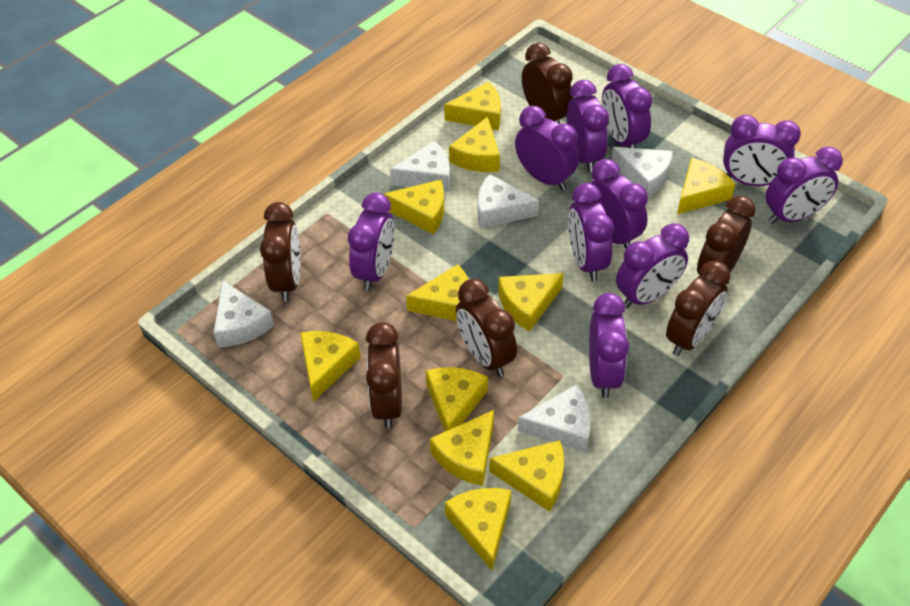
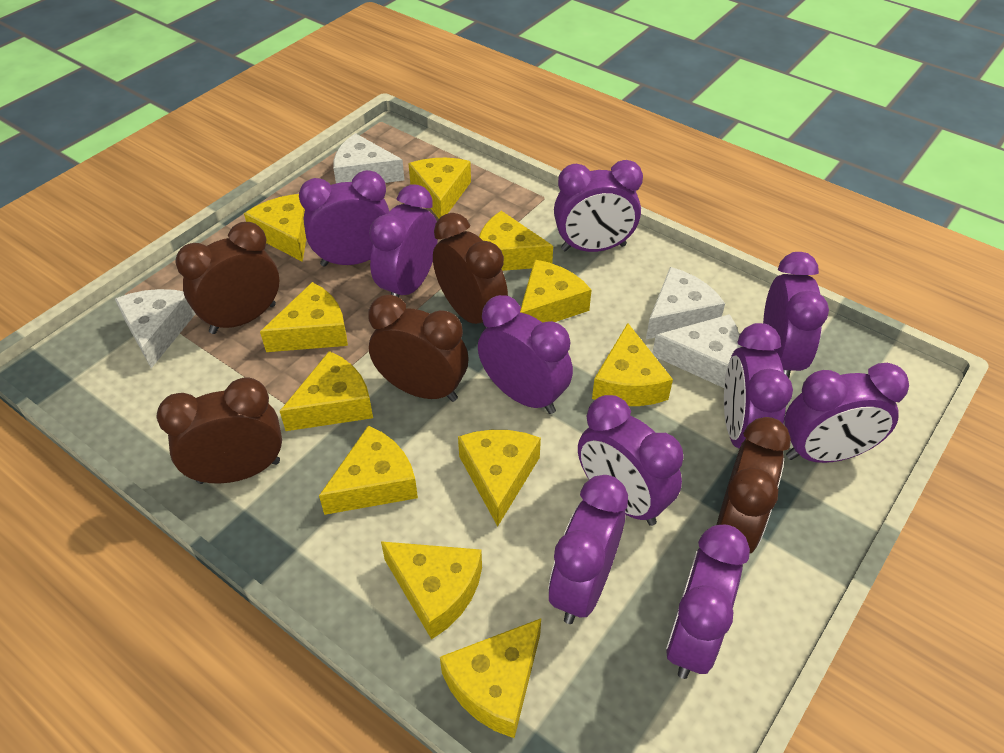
brown clock: [260,202,301,302] [366,322,402,428] [456,279,517,377] [522,43,573,125] [666,261,731,356] [697,195,756,275] = 6 -> [156,378,282,484] [176,222,279,334] [368,295,468,402] [433,213,508,329] [717,417,791,553] = 5
white cheese: [213,281,274,347] [390,141,450,192] [478,174,539,228] [518,384,591,452] [611,147,673,197] = 5 -> [115,289,196,368] [333,133,405,183] [646,267,725,339] [652,314,741,388] = 4

